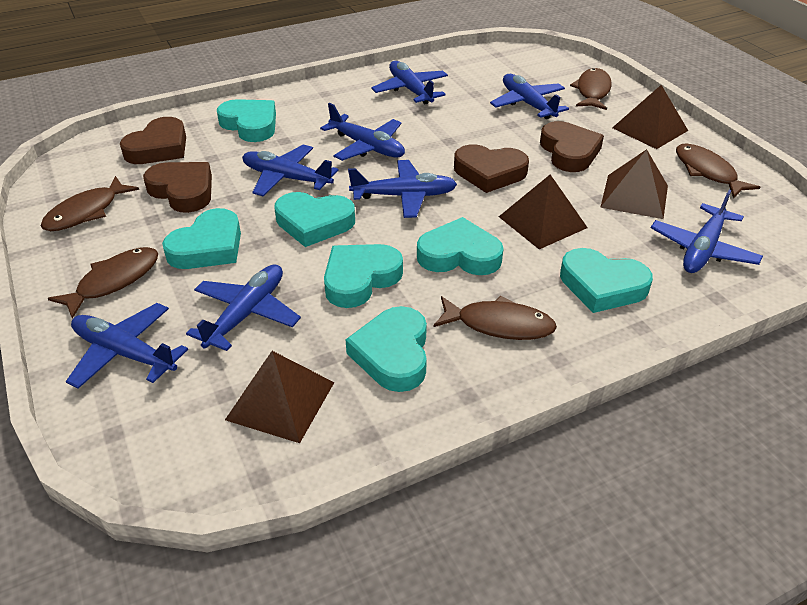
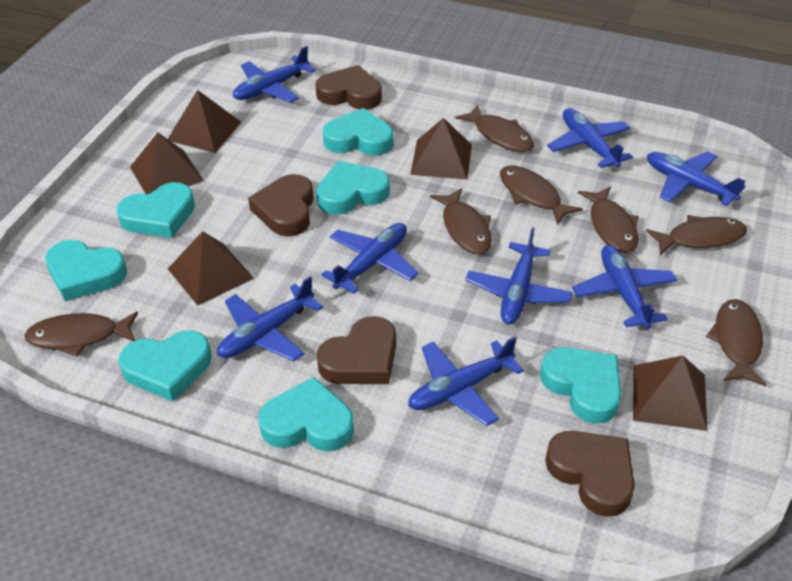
brown fish: [41,176,139,231] [47,247,158,319] [433,296,557,340] [570,68,612,110] [676,143,760,198] = 5 -> [24,311,138,357] [430,188,492,254] [455,104,534,152] [500,166,583,225] [578,187,639,253] [646,215,747,255] [706,299,767,386] = 7
brown pyramid: [225,351,335,443] [499,174,588,249] [600,149,668,219] [612,85,688,149] = 4 -> [130,133,204,195] [168,90,241,153] [168,231,254,306] [410,118,472,180] [633,355,708,431] = 5

